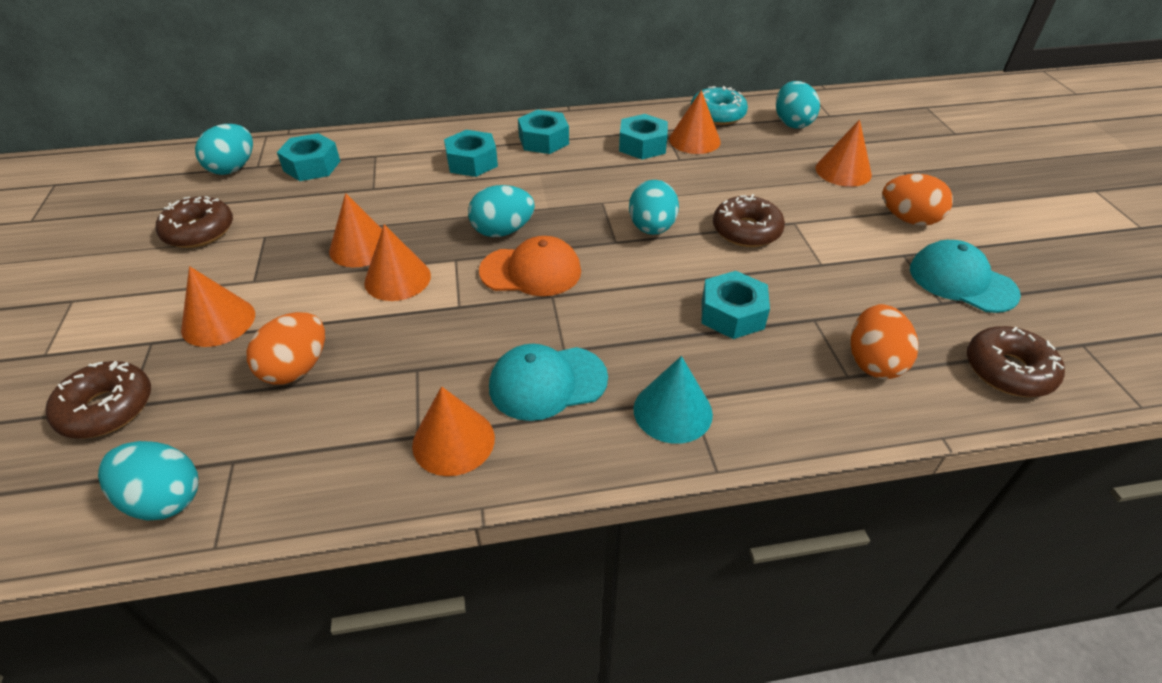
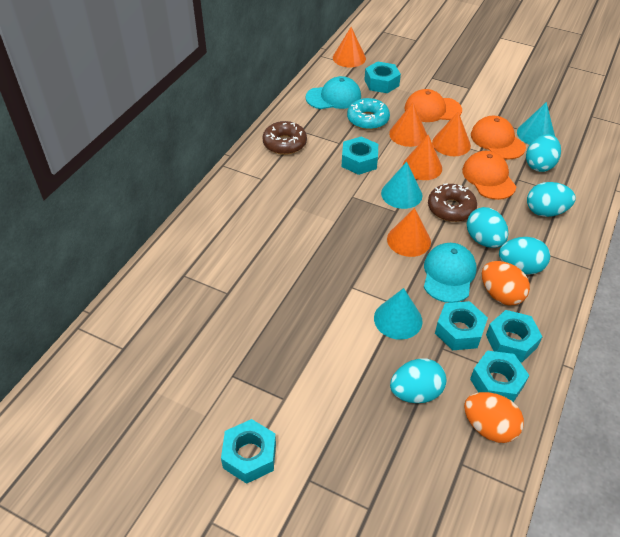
brown donut: [45,361,151,439] [156,196,233,248] [713,194,785,247] [967,326,1065,397] = 4 -> [262,121,307,155] [428,184,477,222] = 2
orange cap: [479,236,581,296] = 1 -> [405,89,462,122] [462,151,517,200] [471,116,526,159] = 3
orange cone: [181,266,255,347] [329,193,382,267] [364,224,431,301] [412,386,495,476] [669,90,721,154] [815,120,872,187] = 6 -> [333,27,366,67] [387,208,431,257] [389,102,427,147] [403,135,442,180] [432,112,471,156] = 5
orange egg: [247,312,325,385] [851,304,919,379] [882,174,953,226] = 3 -> [464,392,524,443] [482,261,530,305] = 2
turquoise cone: [634,356,713,444] = 1 -> [374,288,422,340] [381,162,422,209] [517,102,555,145] = 3
turquoise nut: [277,133,340,181] [444,130,498,177] [518,110,569,154] [619,114,668,160] [702,271,770,339] = 5 -> [221,419,276,484] [341,137,378,175] [364,61,401,93] [435,301,488,350] [470,351,529,402] [486,310,542,363] = 6

